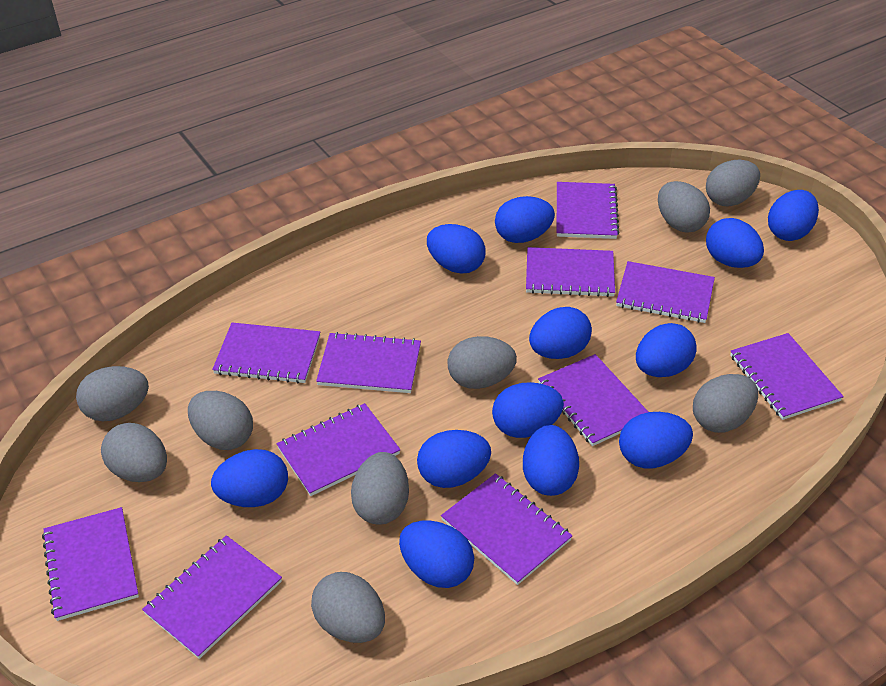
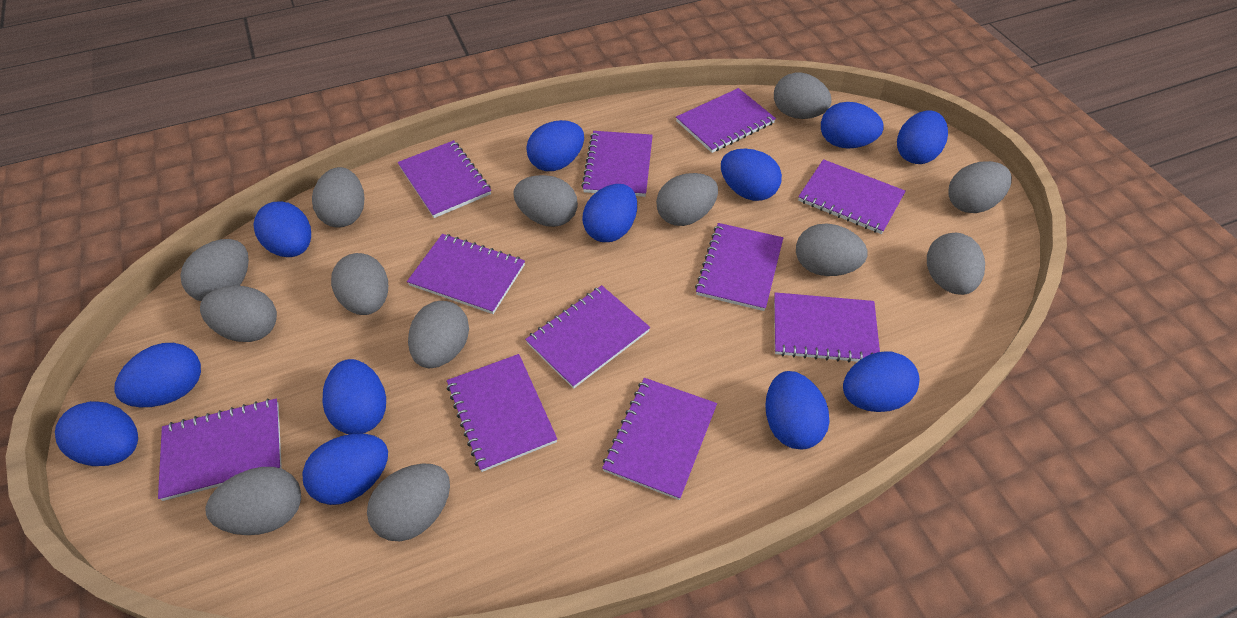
grey egg: [76,366,149,421] [101,423,167,482] [188,391,253,450] [311,572,385,643] [351,452,409,525] [448,336,517,389] [658,181,710,233] [693,374,758,433] [706,160,760,206] = 9 -> [180,239,249,301] [200,285,277,342] [205,467,301,535] [312,167,364,228] [331,253,388,315] [367,464,450,541] [408,301,469,368] [513,175,578,227] [656,173,718,226] [774,73,832,119] [796,224,868,276] [927,233,985,295] [948,161,1012,213] = 13

